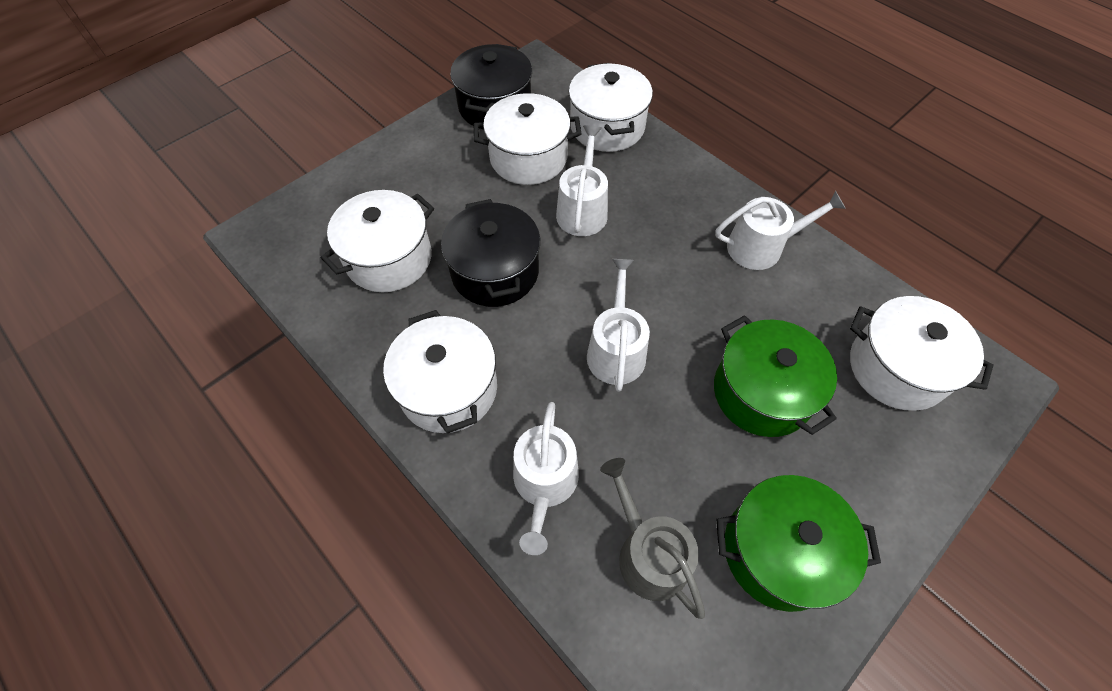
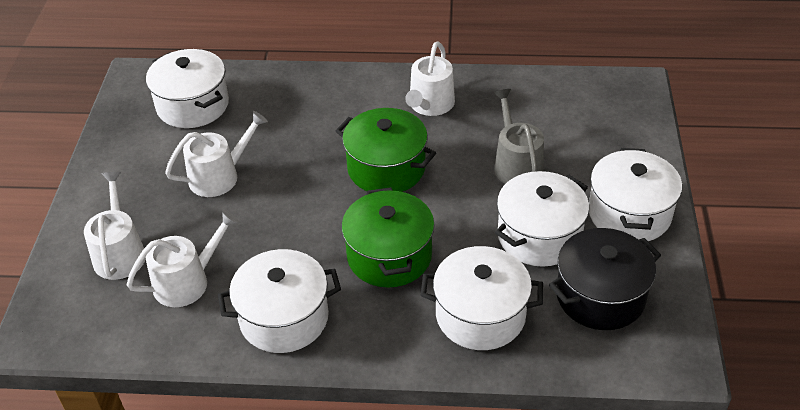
black pot: [441,199,540,307] [450,44,532,129] = 2 -> [549,228,661,330] = 1

